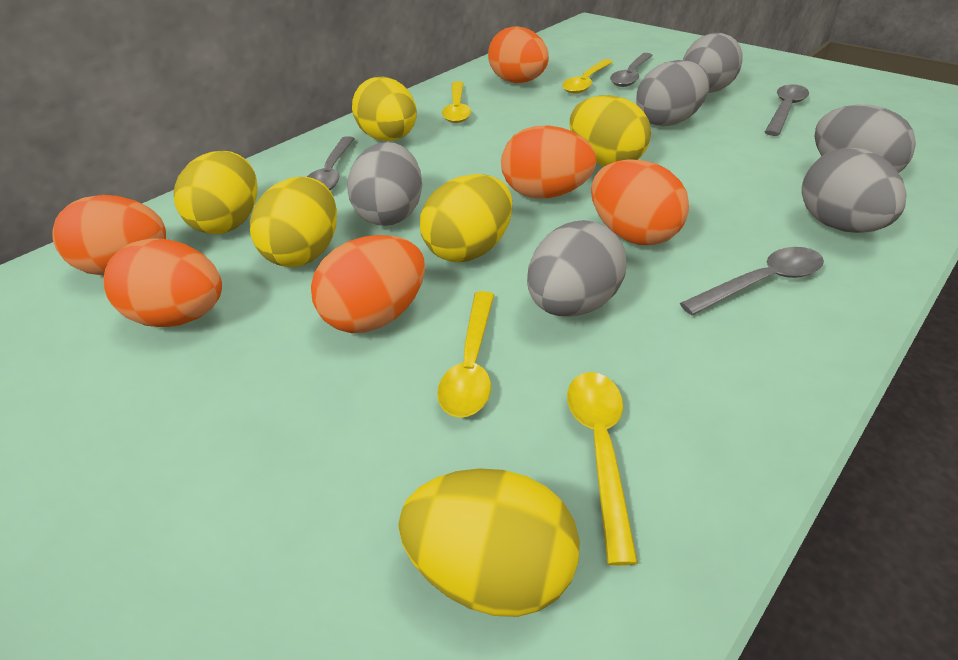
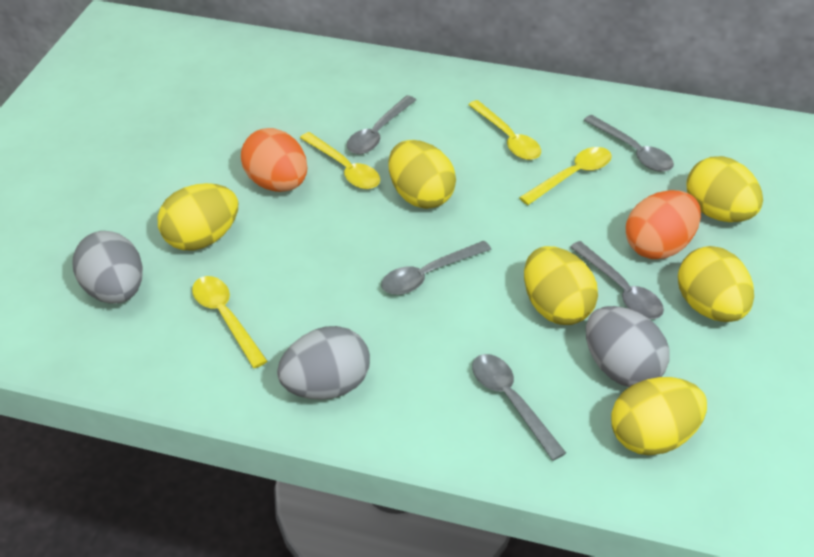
grey egg: [347,142,422,226] [527,220,627,317] [636,60,710,126] [683,33,743,93] [802,148,907,233] [815,105,916,173] = 6 -> [73,231,143,304] [277,326,370,400] [586,306,670,387] = 3
grey spoon: [307,136,355,190] [610,53,653,87] [680,247,824,315] [765,84,809,136] = 4 -> [347,95,416,154] [381,241,492,295] [472,354,566,461] [570,241,664,319] [583,115,674,172] = 5
orange egg: [52,195,166,275] [103,238,222,327] [311,235,425,333] [488,26,549,83] [501,125,597,198] [591,159,689,245] = 6 -> [241,128,307,192] [626,190,701,259] = 2

